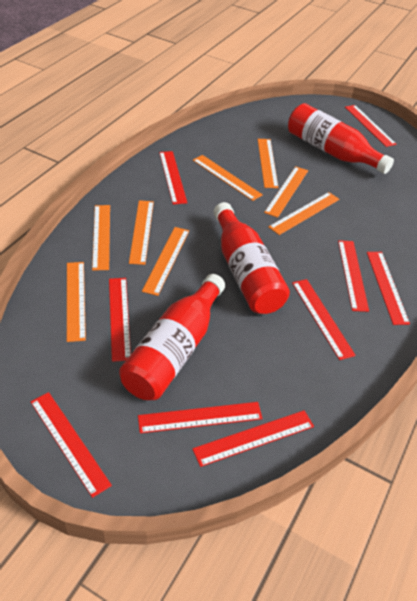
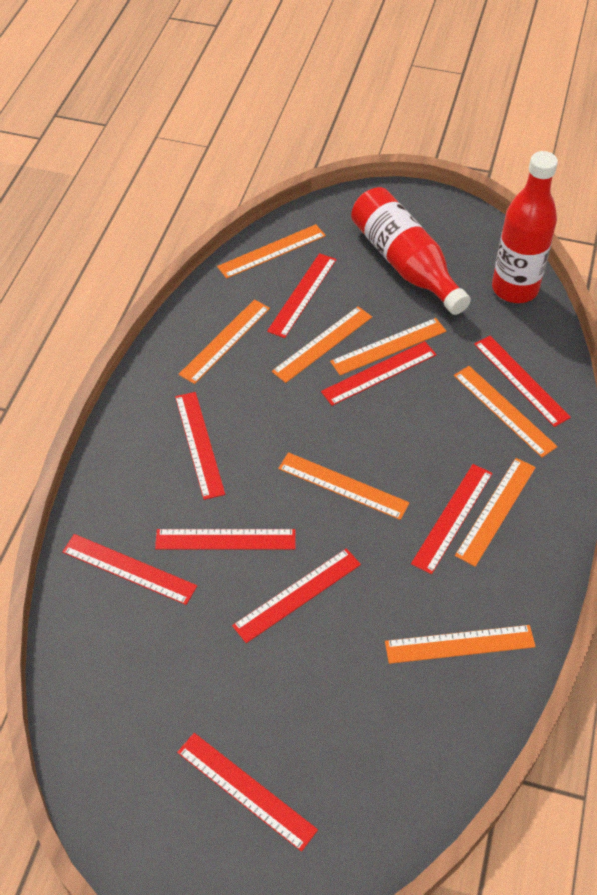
red bottle: [119,274,225,400] [213,202,290,314] [288,103,394,174] = 3 -> [351,187,471,315] [492,151,558,303] = 2

